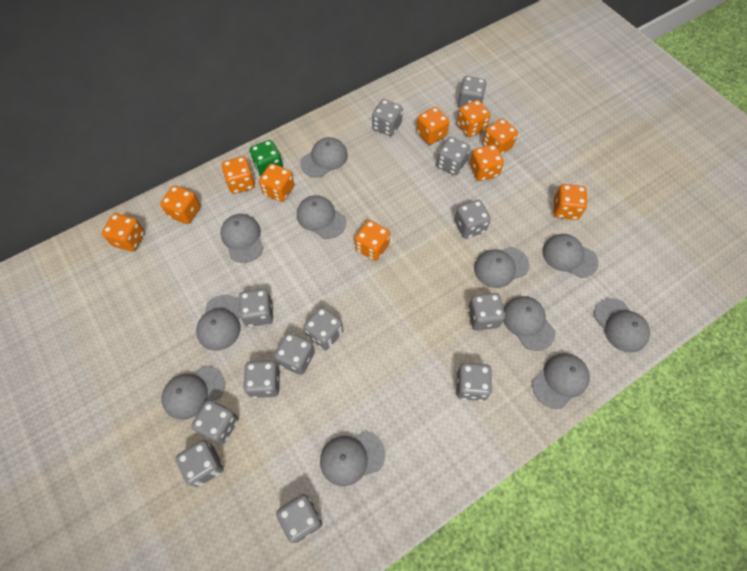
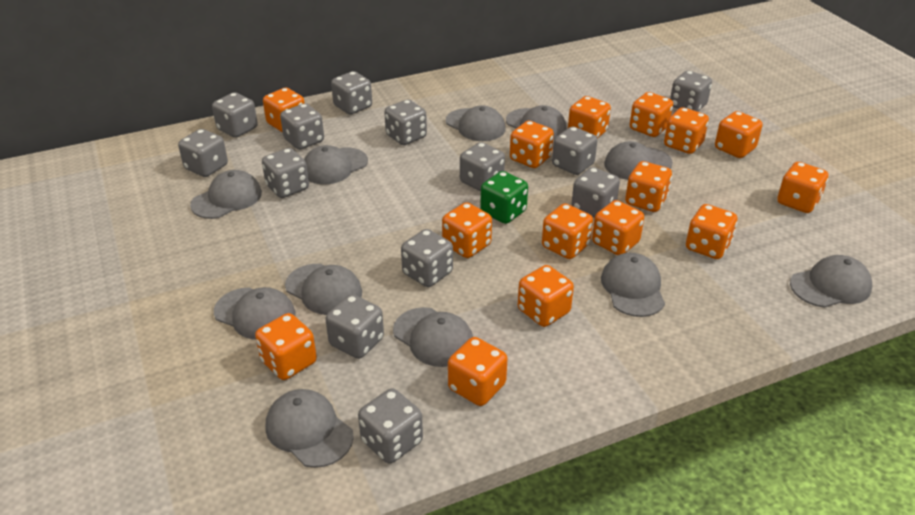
orange dice: [102,213,145,251] [160,185,200,224] [222,156,255,194] [259,163,294,202] [355,220,390,261] [416,107,449,145] [457,100,490,137] [470,145,504,181] [482,118,518,155] [554,184,587,220] = 10 -> [255,313,317,380] [263,88,305,132] [442,202,492,258] [448,337,507,406] [510,121,554,168] [518,265,574,327] [542,203,593,259] [568,96,611,138] [592,200,644,255] [625,161,672,212] [630,92,673,137] [664,107,709,154] [686,204,737,259] [715,111,763,158] [777,162,828,213] = 15

